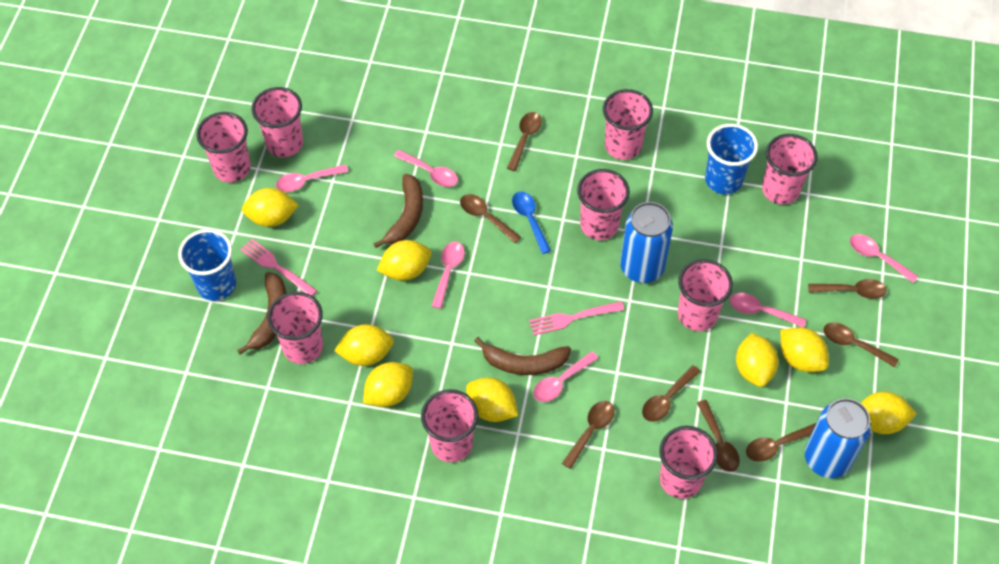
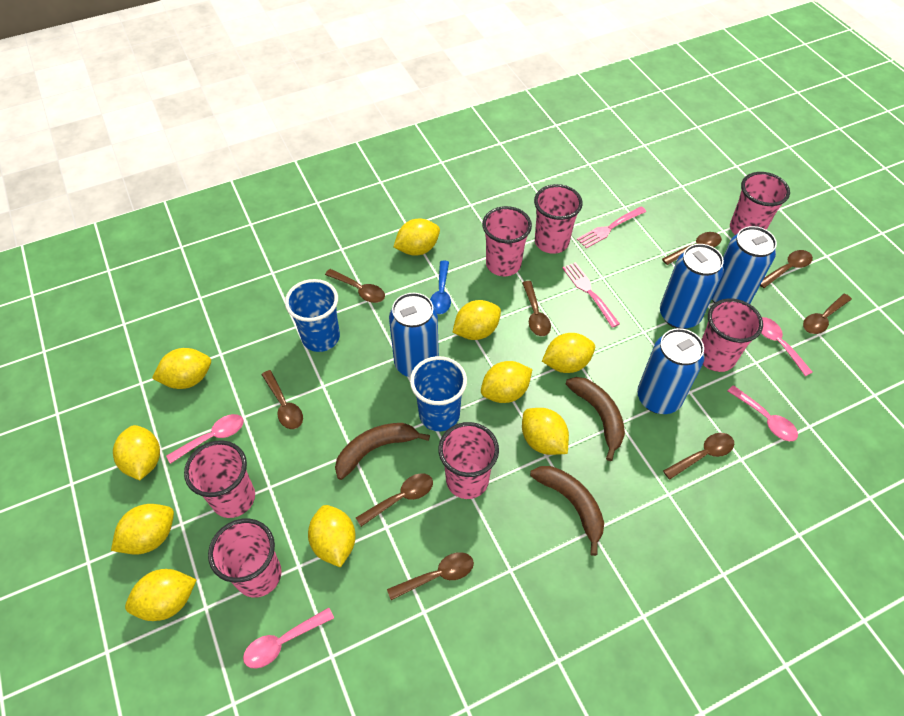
blue can: [620,202,673,283] [805,398,871,478] = 2 -> [389,293,439,377] [637,328,705,414] [660,244,724,329] [712,226,777,304] = 4
brown spoon: [460,194,521,243] [507,112,542,171] [562,401,615,469] [642,365,701,422] [697,400,740,472] [746,423,816,462] [808,279,887,299] [823,323,899,367] = 8 -> [262,370,303,429] [325,269,385,303] [356,473,433,527] [387,552,474,600] [522,281,551,336] [662,232,722,265] [663,433,734,480] [760,250,813,288] [803,294,852,334] = 9
pink cup: [196,112,251,182] [251,87,303,157] [267,292,323,364] [421,389,478,462] [577,169,630,240] [603,89,653,160] [659,426,718,499] [678,259,733,331] [762,134,818,205] = 9 -> [184,440,255,518] [208,518,282,597] [438,422,499,499] [482,206,532,276] [534,184,583,254] [701,298,763,372] [730,172,790,235] = 7
pink spoon: [276,164,348,192] [394,150,458,187] [432,242,465,309] [533,351,599,402] [730,293,806,328] [850,234,918,283] = 6 -> [166,414,244,464] [243,608,334,668] [728,385,798,441] [761,317,813,376] = 4
yellow lemon: [242,188,299,227] [334,324,394,366] [363,362,413,407] [377,240,431,281] [466,378,518,422] [736,333,779,387] [780,327,829,372] [861,391,917,434] = 8 -> [111,504,174,555] [113,425,160,480] [125,569,196,621] [152,348,211,389] [308,505,356,568] [393,219,440,256] [452,300,501,340] [481,361,532,403] [522,408,569,455] [542,333,595,373] = 10

